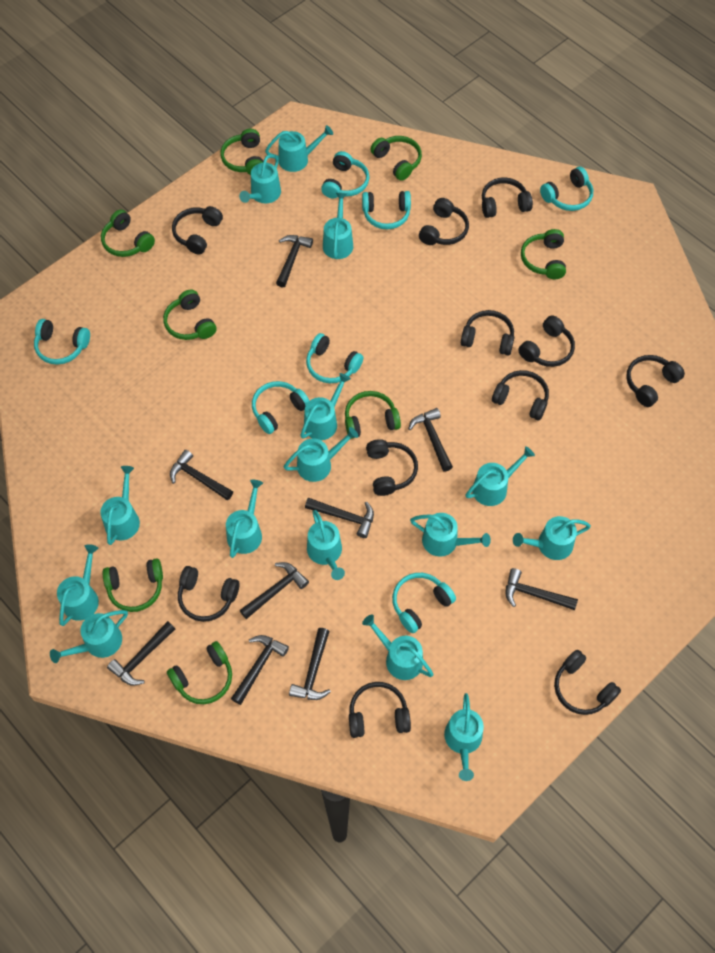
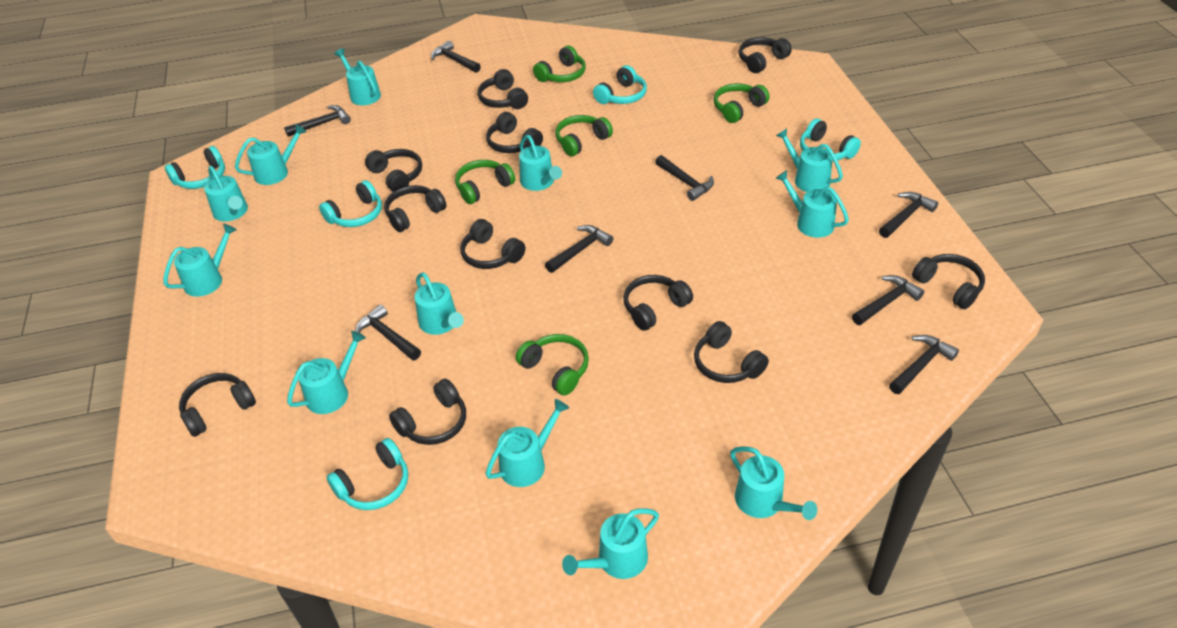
black hammer: [107,621,175,686] [170,450,233,501] [231,635,289,705] [239,562,309,619] [276,235,313,288] [289,628,331,700] [305,498,374,538] [408,408,453,472] [505,568,578,610] = 9 -> [284,105,351,137] [355,304,421,361] [431,40,481,73] [545,225,613,273] [655,155,714,201] [852,275,924,325] [879,192,938,238] [889,335,959,394] = 8
green headphones: [101,210,155,257] [103,559,163,612] [163,289,217,340] [167,641,232,704] [220,129,263,175] [345,391,401,439] [370,136,422,181] [521,229,566,279] = 8 -> [455,160,515,204] [516,334,589,395] [533,46,586,82] [555,115,613,156] [714,83,770,123] = 5
turquoise headphones: [34,319,90,365] [252,381,309,434] [306,333,363,383] [321,151,369,198] [362,191,411,229] [392,573,456,633] [540,167,593,211] = 7 -> [165,146,225,189] [319,180,382,227] [327,438,408,510] [593,65,647,104] [800,118,861,160] = 5
turquoise watering can: [50,610,128,663] [57,544,99,626] [100,466,140,545] [226,480,263,558] [239,155,281,204] [265,125,333,172] [284,427,358,482] [300,373,351,440] [307,510,345,580] [323,193,353,259] [362,614,434,680] [410,513,491,556] [444,693,484,781] [465,446,535,506] [513,516,591,560] = 15 -> [163,224,237,297] [204,166,248,221] [235,124,307,185] [287,331,366,414] [334,48,381,105] [415,272,464,335] [486,399,569,487] [519,135,562,191] [562,508,659,579] [730,446,817,520] [776,129,843,192] [776,170,849,238] = 12

